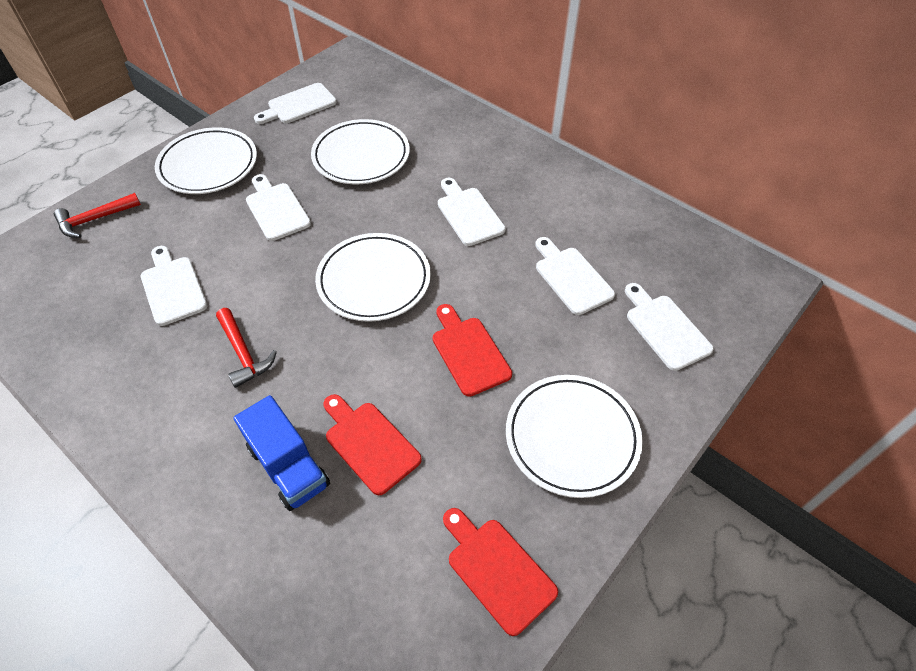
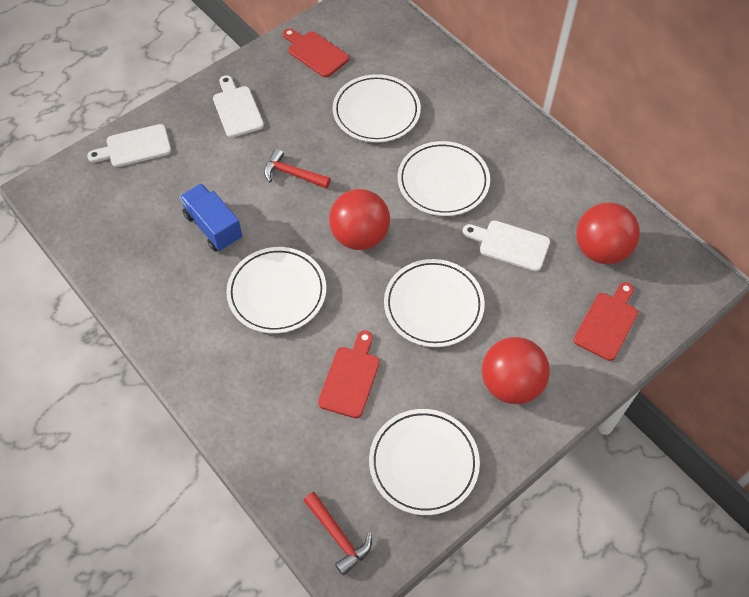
red ball: none = 0 -> [329,189,390,250] [482,337,550,404] [576,203,640,264] = 3
white cutting board: [141,246,207,326] [246,174,311,241] [254,83,337,124] [438,178,506,246] [535,237,615,315] [625,283,714,371] = 6 -> [87,124,171,167] [213,75,264,138] [463,220,550,271] = 3
white plate: [155,127,257,194] [311,119,410,184] [315,233,431,322] [506,375,643,498] = 4 -> [226,247,326,334] [333,74,421,142] [369,409,480,515] [384,259,485,347] [398,141,490,216] = 5

